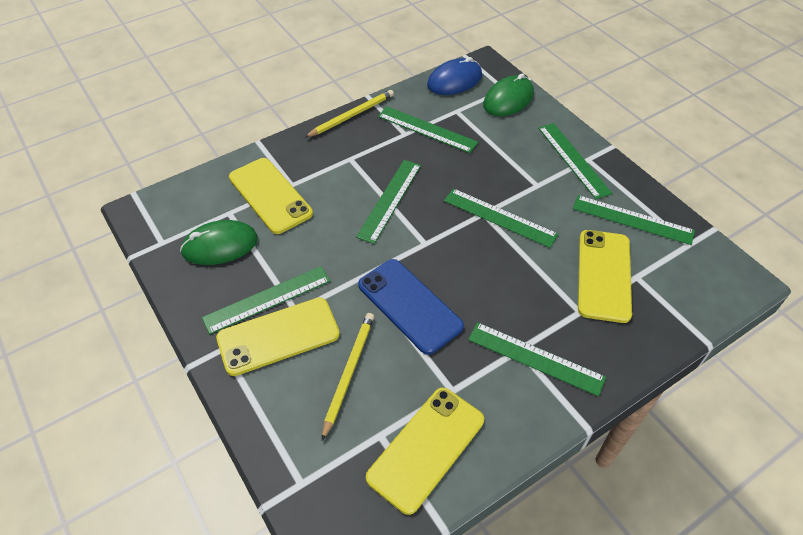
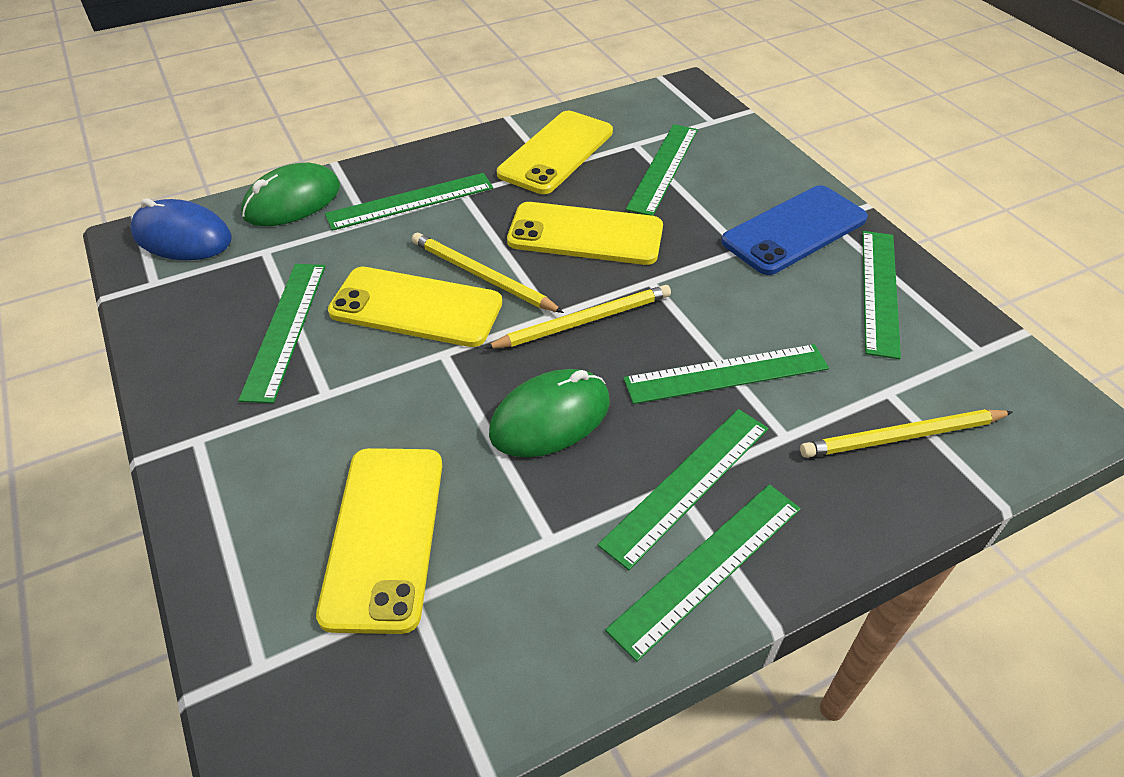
yellow pencil: [304,90,394,138] [322,313,374,441] = 2 -> [412,233,564,313] [484,285,671,349] [800,409,1013,458] = 3

